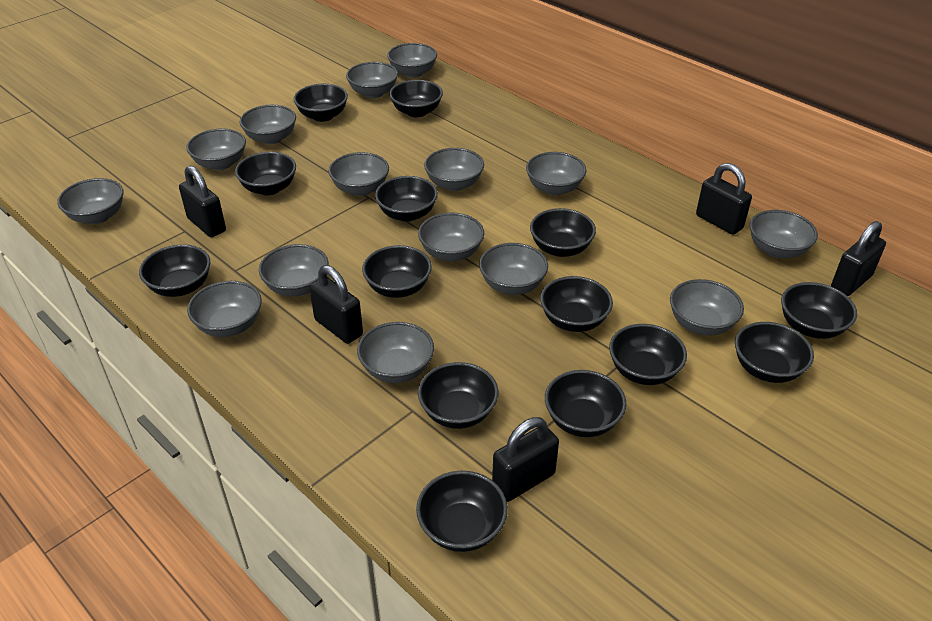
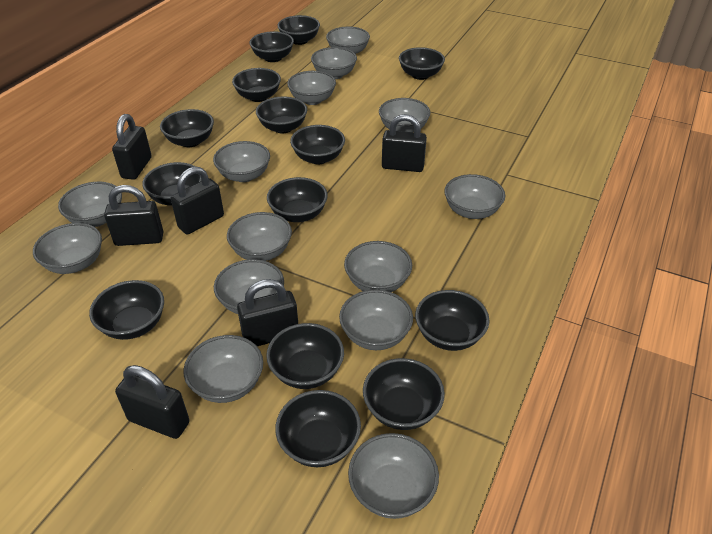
black padlock: [179,166,226,237] [309,265,363,344] [492,417,559,502] [696,163,752,235] [831,221,886,296] = 5 -> [104,185,163,246] [112,114,152,180] [115,365,189,439] [171,166,224,235] [237,279,298,346] [382,114,427,172] = 6
grey bowl: [57,178,123,224] [187,129,246,170] [187,281,262,337] [240,105,296,144] [259,244,329,297] [328,152,389,196] [346,62,398,98] [357,322,434,383] [387,43,437,78] [418,213,484,261] [424,148,484,191] [479,243,548,295] [526,152,587,195] [670,279,744,336] [750,210,818,258] = 15 -> [33,223,102,274] [58,182,122,227] [183,335,263,403] [213,141,270,182] [214,259,284,314] [227,212,292,261] [287,71,336,105] [311,47,357,79] [326,27,370,54] [339,290,413,350] [344,241,412,292] [348,433,439,519] [379,98,430,132] [444,174,505,219] = 14

